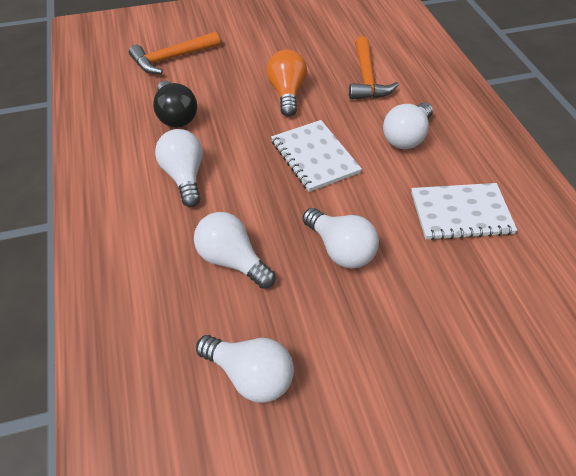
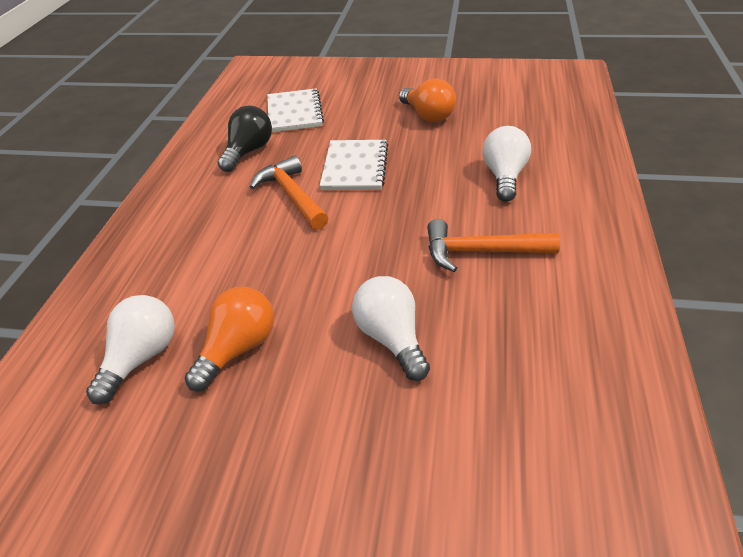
orange light bulb: [267,50,307,117] = 1 -> [185,287,274,391] [399,78,456,122] = 2
white light bulb: [155,129,203,207] [194,212,276,289] [196,335,294,403] [303,208,379,269] [383,102,433,149] = 5 -> [86,295,175,404] [352,276,430,381] [482,126,531,201] = 3

